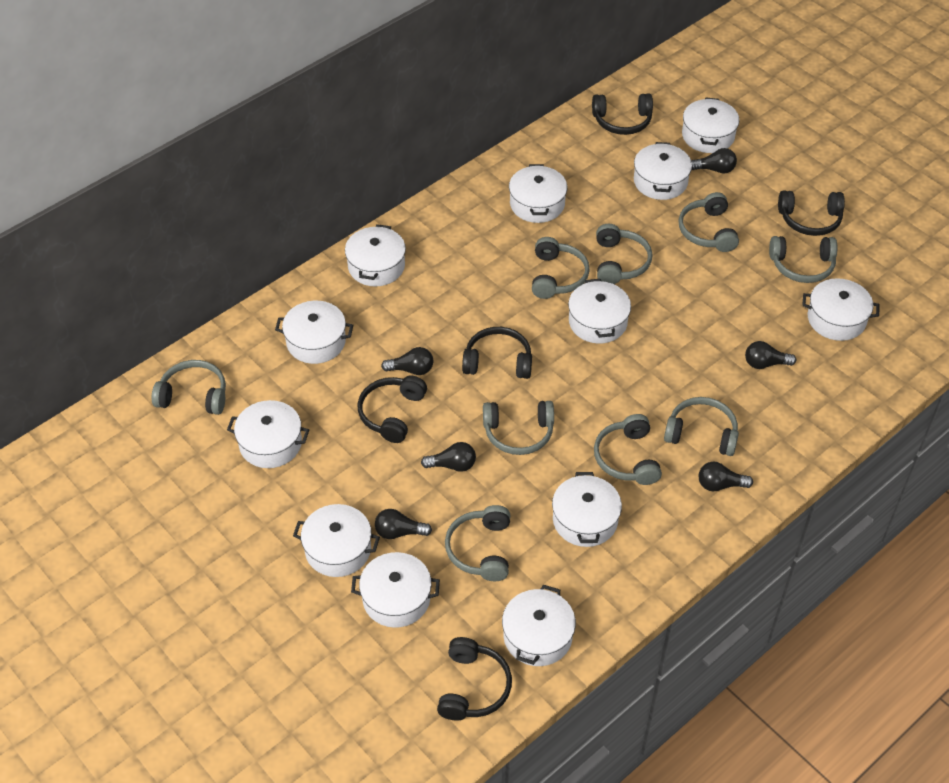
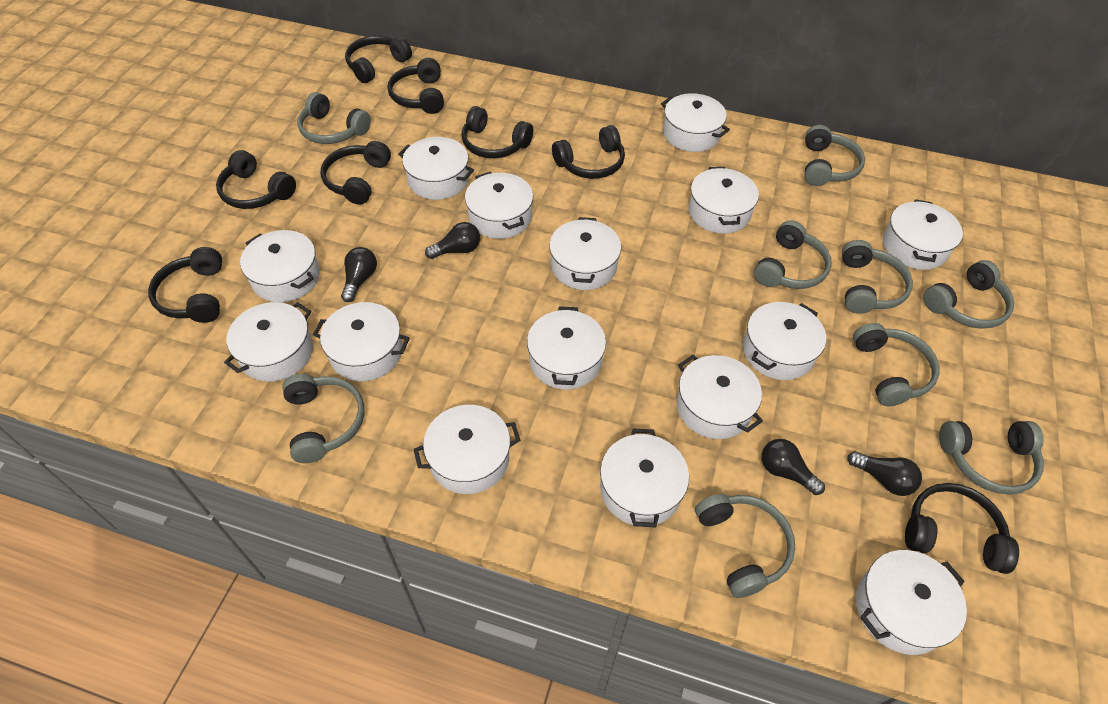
black headphones: [358,376,427,443] [437,637,512,720] [462,327,532,379] [592,93,653,135] [778,190,845,236] = 5 -> [148,247,222,323] [216,150,296,209] [321,141,391,205] [345,35,412,83] [387,58,444,114] [461,106,533,158] [552,125,625,179] [905,483,1019,574] = 8
black light bulb: [375,509,432,539] [381,347,433,375] [421,442,476,472] [691,148,737,173] [699,462,753,491] [745,341,796,369] = 6 -> [341,247,377,302] [425,222,480,259] [761,439,825,495] [847,451,922,496] = 4
white pot: [227,400,309,468] [275,301,353,364] [293,504,380,577] [345,224,406,287] [351,552,440,628] [502,585,576,666] [509,164,568,223] [552,472,622,547] [568,279,631,343] [634,142,692,200] [682,98,739,153] [802,278,880,341] = 12 -> [224,302,313,382] [240,230,320,302] [313,302,410,381] [398,137,474,200] [413,405,520,494] [465,172,533,239] [527,306,606,390] [549,217,621,290] [600,428,689,528] [661,93,730,152] [677,355,763,439] [688,167,759,234] [743,302,826,380] [856,550,967,655] [883,199,963,270] = 15

